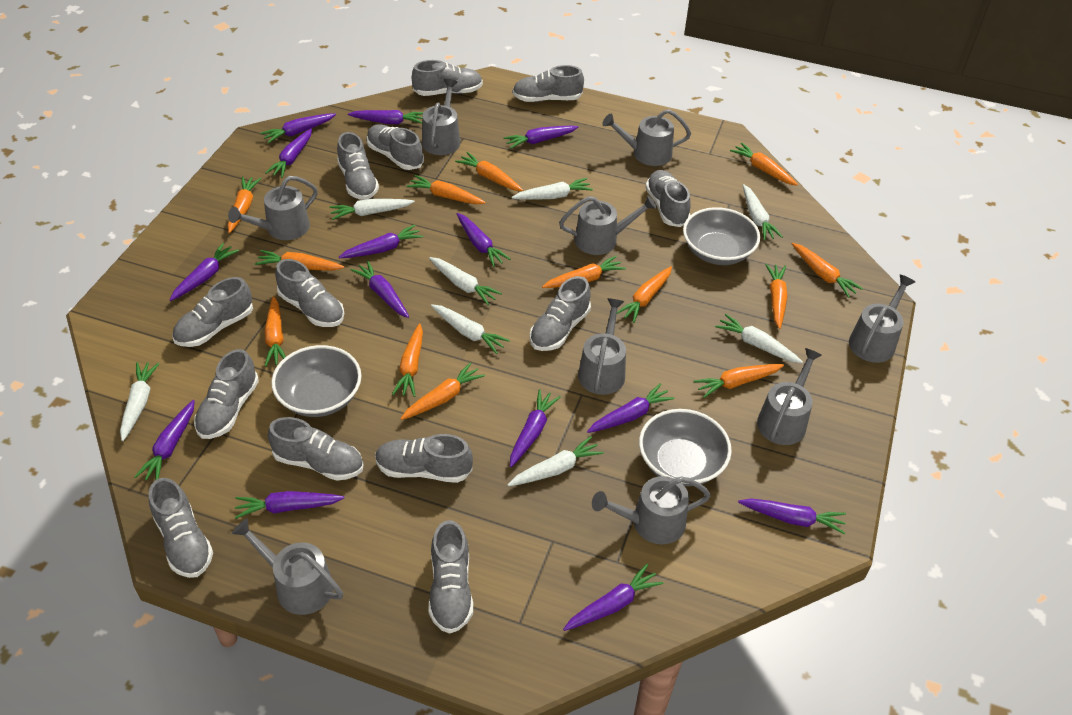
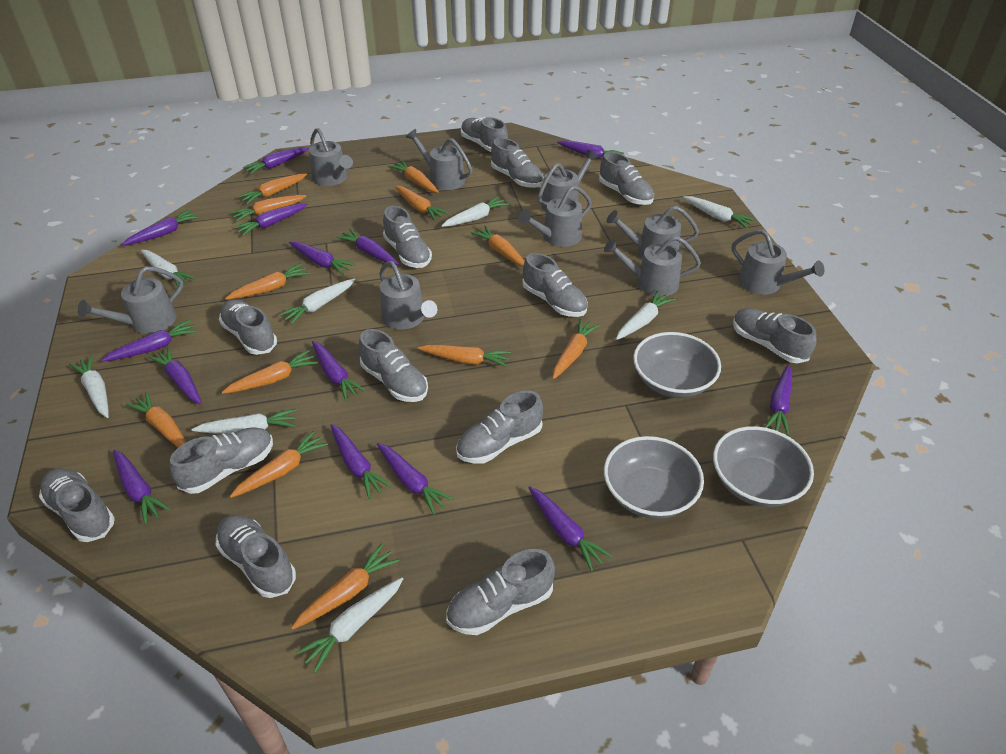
orange carrot: [228,177,261,233] [255,250,344,270] [264,296,286,367] [392,323,423,397] [400,362,485,420] [407,175,486,204] [455,152,523,191] [542,256,626,288] [617,266,672,323] [694,364,784,398] [730,143,798,186] [765,264,788,329] [792,243,863,298] = 13 -> [125,392,186,448] [222,350,318,394] [225,263,310,300] [230,195,306,222] [230,431,328,498] [238,173,307,204] [291,543,399,630] [388,160,439,193] [395,186,449,221] [418,345,511,367] [471,226,525,267] [552,318,600,379] = 12

